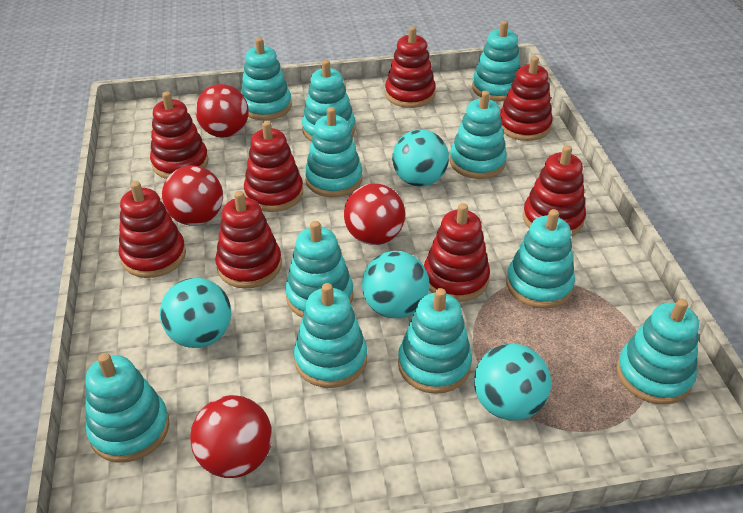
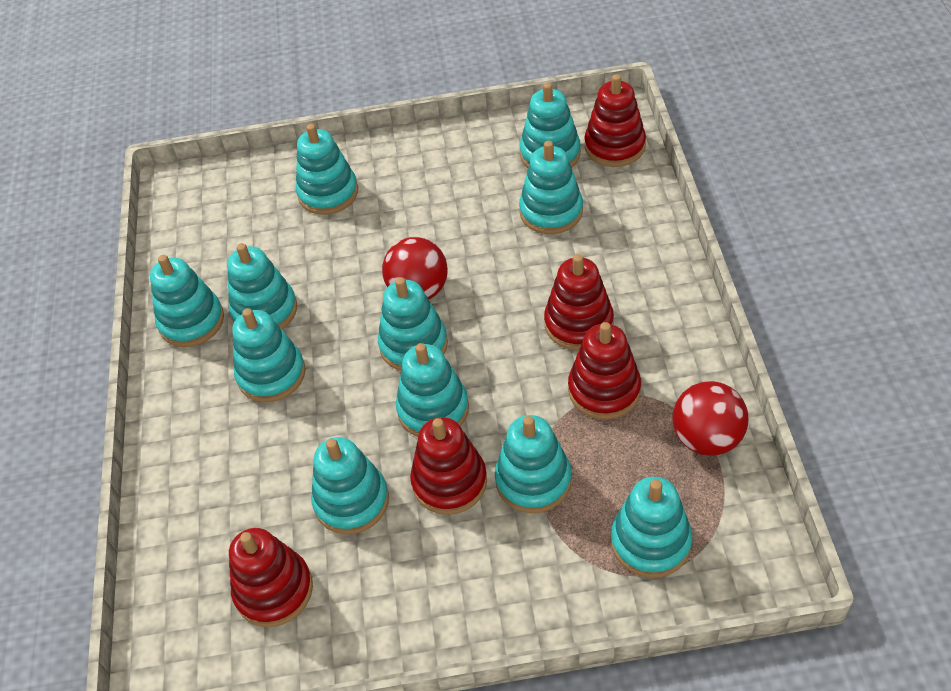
red ball: [162,165,223,226] [190,395,272,478] [195,84,249,138] [344,183,405,245] = 4 -> [382,237,448,299] [673,381,748,456] = 2
red stacking toy: [119,181,186,278] [150,92,209,179] [215,191,282,288] [244,121,303,212] [385,26,436,108] [424,203,490,302] [500,56,553,141] [523,145,586,236] = 8 -> [229,528,313,627] [410,417,487,515] [544,254,614,351] [568,322,641,420] [584,74,646,167] = 5
turquoise ball: [160,278,231,348] [362,251,430,318] [392,129,449,187] [474,344,551,421] = 4 -> none = 0

